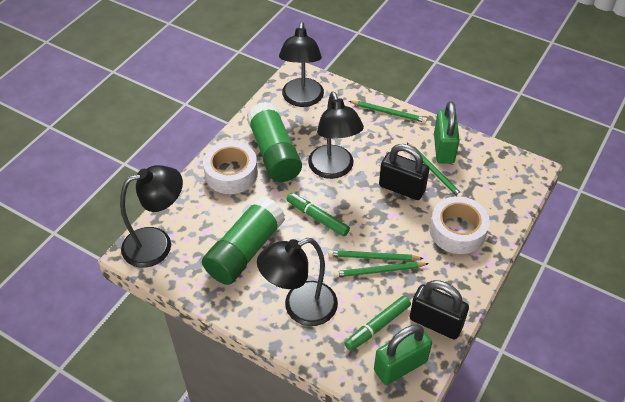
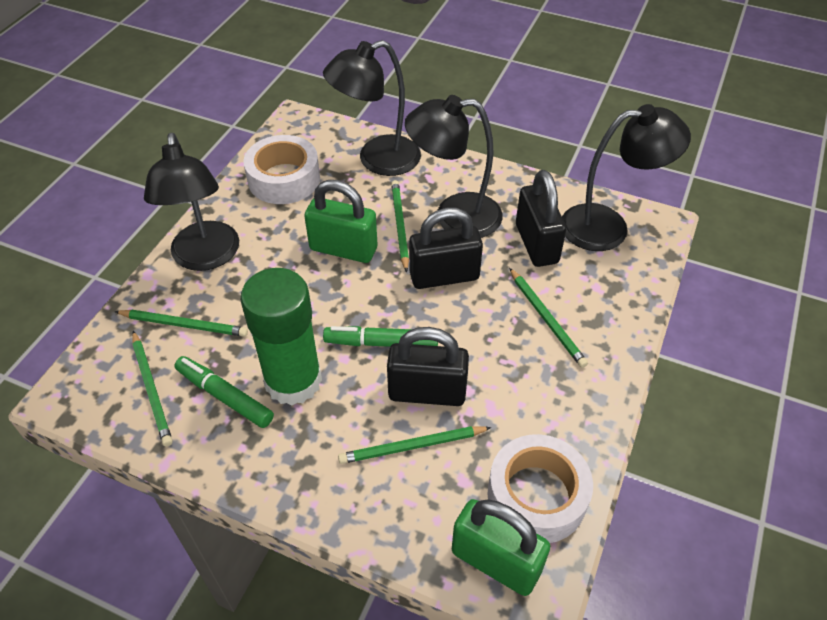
black padlock: [379,144,429,200] [410,280,469,339] = 2 -> [387,327,469,406] [409,208,483,289] [516,170,566,267] = 3
green glue stick: [202,196,285,285] [247,102,302,182] = 2 -> [240,268,322,406] = 1
green pencil: [328,250,424,261] [334,262,429,278] [349,101,427,123] [407,143,463,197] = 4 -> [114,310,248,337] [132,331,173,446] [338,426,492,464] [391,180,409,272] [509,268,588,368] = 5

